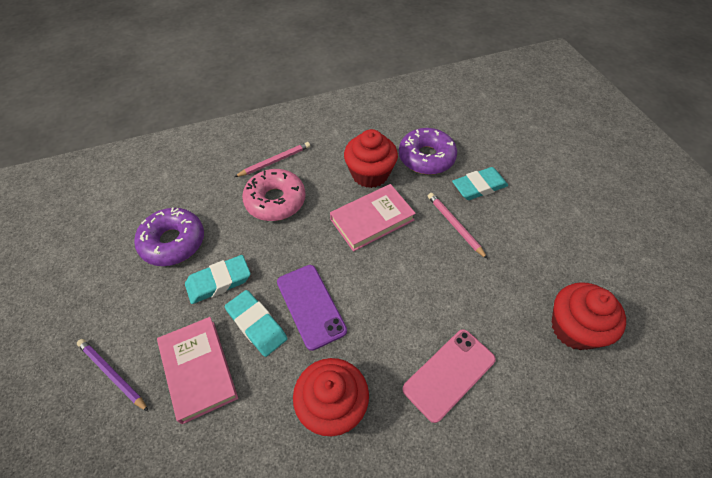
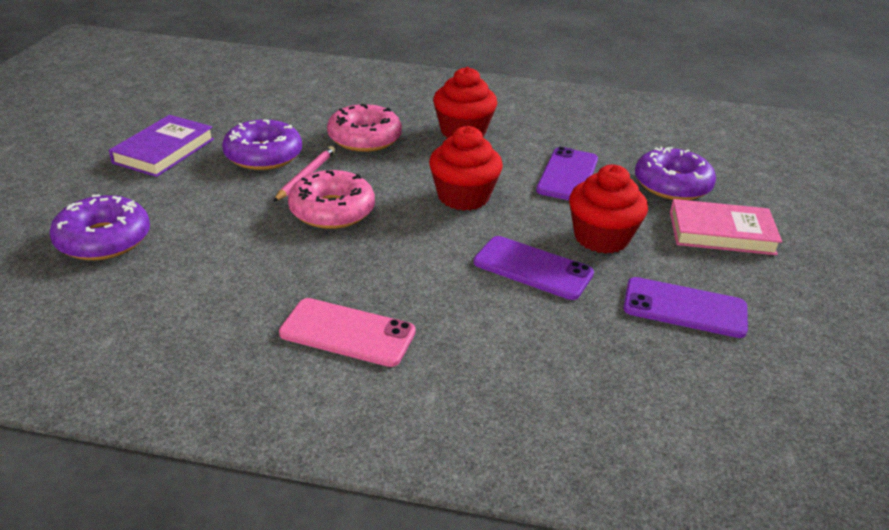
pink book: [157,317,238,424] [330,184,416,252] = 2 -> [670,199,782,255] = 1
pink donut: [242,169,306,221] = 1 -> [288,170,375,229] [327,104,402,152] = 2
pink pencil: [235,142,310,177] [428,193,488,259] = 2 -> [273,146,335,202] = 1
purple book: none = 0 -> [109,115,214,177] = 1
purple donut: [134,208,204,266] [399,128,457,175] = 2 -> [49,194,150,260] [222,119,302,170] [635,147,716,200] = 3
purple pencil: [77,339,149,412] = 1 -> none = 0
purple phone: [277,265,347,351] = 1 -> [474,236,594,300] [536,147,598,200] [623,277,748,338] = 3
turquoise eraser: [185,255,251,304] [225,290,287,357] [452,167,508,200] = 3 -> none = 0

